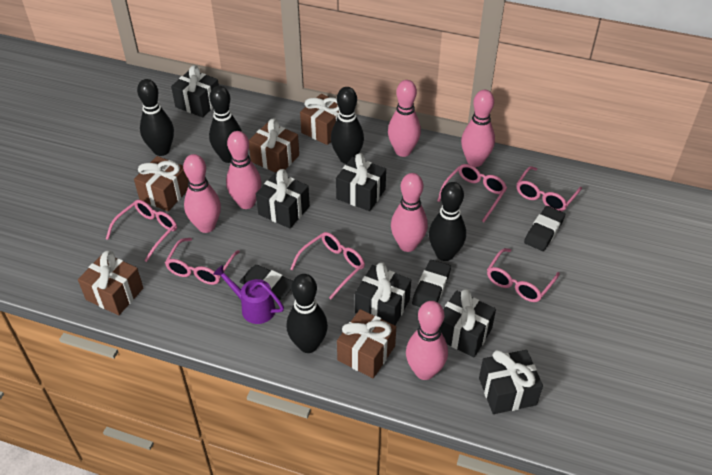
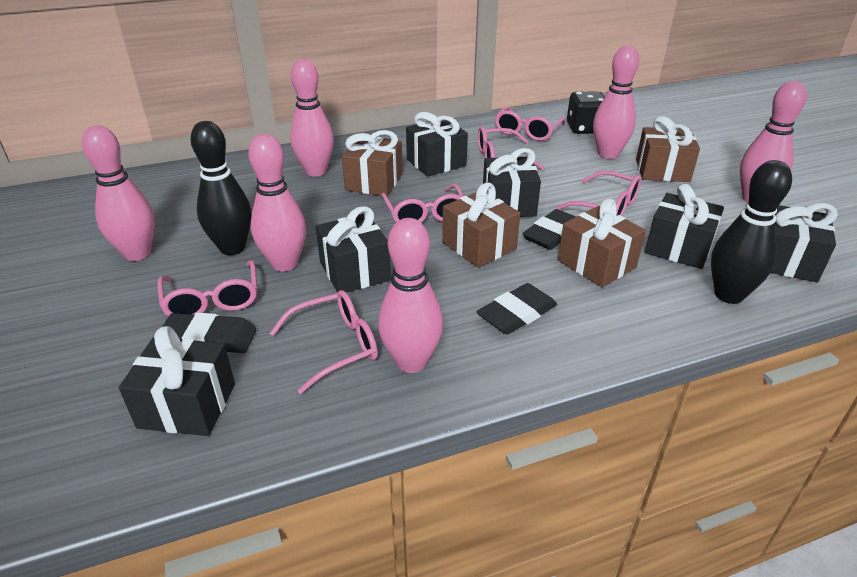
black bowling pin: [137,79,174,156] [209,86,242,163] [287,274,328,353] [331,87,364,164] [429,182,466,261] = 5 -> [190,121,251,255] [711,160,792,304] = 2
black dice: none = 0 -> [567,91,604,134] = 1
brown gift: [78,250,143,315] [134,156,189,211] [249,119,299,173] [300,94,339,145] [337,309,396,378] = 5 -> [342,130,403,196] [442,183,520,268] [558,199,646,287] [636,116,700,182] = 4
purple watering can: [213,265,284,324] = 1 -> none = 0

